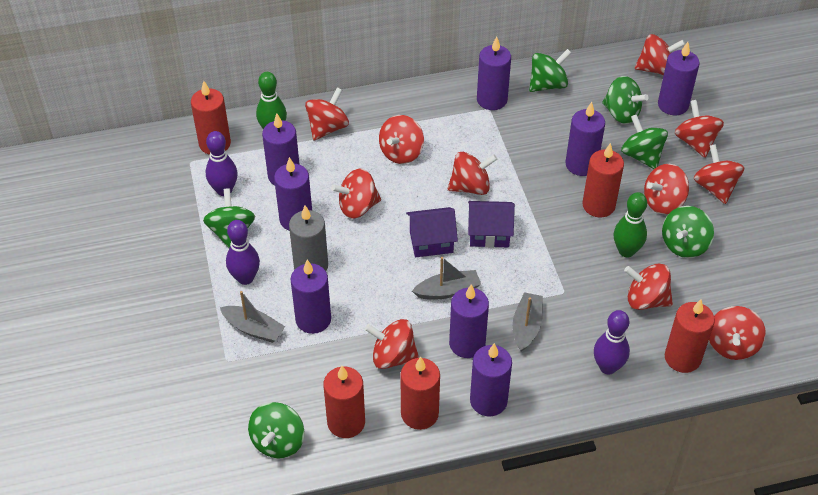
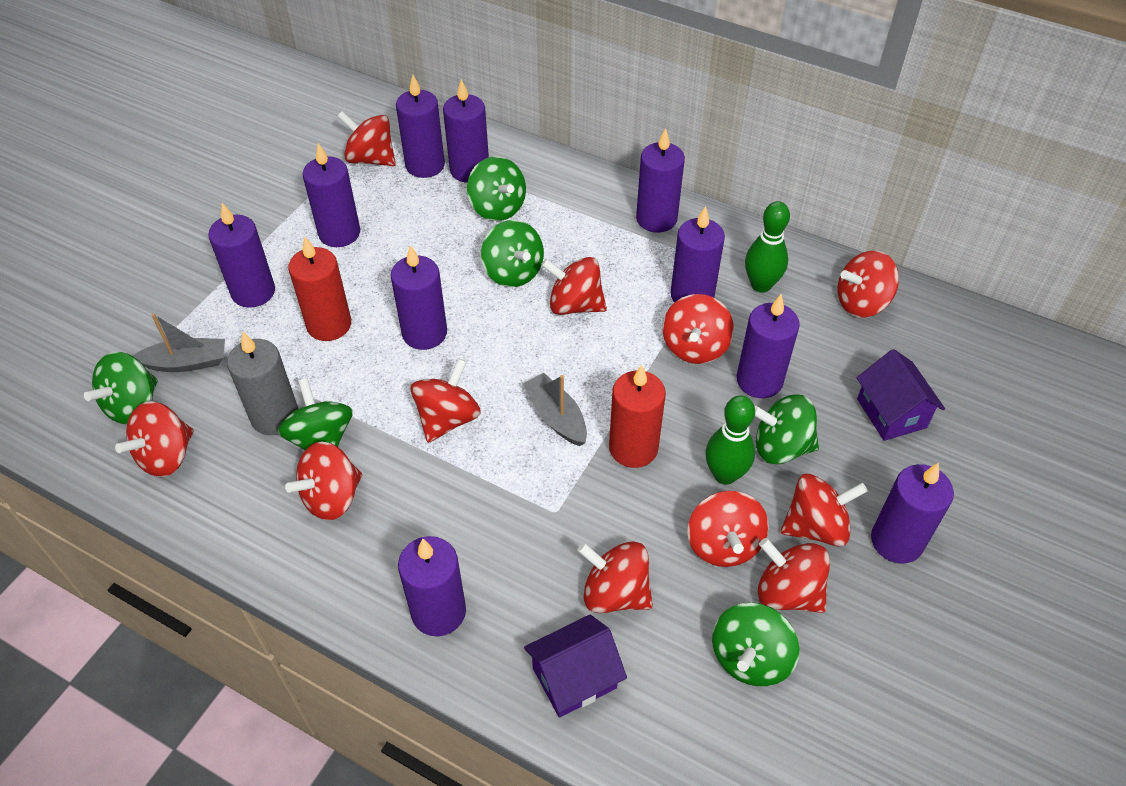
grey boat: [220,291,285,343] [412,257,481,299] [512,292,543,352] = 3 -> [133,313,225,372] [523,373,587,446] = 2
purple bowling pin: [206,131,238,196] [226,220,260,285] [594,310,630,374] = 3 -> none = 0
purple candle: [262,114,300,185] [274,157,312,231] [290,260,331,334] [449,284,489,358] [470,343,512,416] [477,36,511,110] [566,102,605,176] [658,42,700,115] = 8 -> [208,203,275,308] [303,143,360,247] [391,245,447,350] [396,75,445,178] [398,536,466,637] [443,79,489,183] [636,128,685,233] [670,206,725,303] [737,294,800,398] [871,463,954,564] = 10
red candle: [191,81,231,155] [323,366,365,438] [400,356,440,430] [582,143,624,217] [665,299,715,373] = 5 -> [288,237,351,341] [609,365,666,468] = 2

